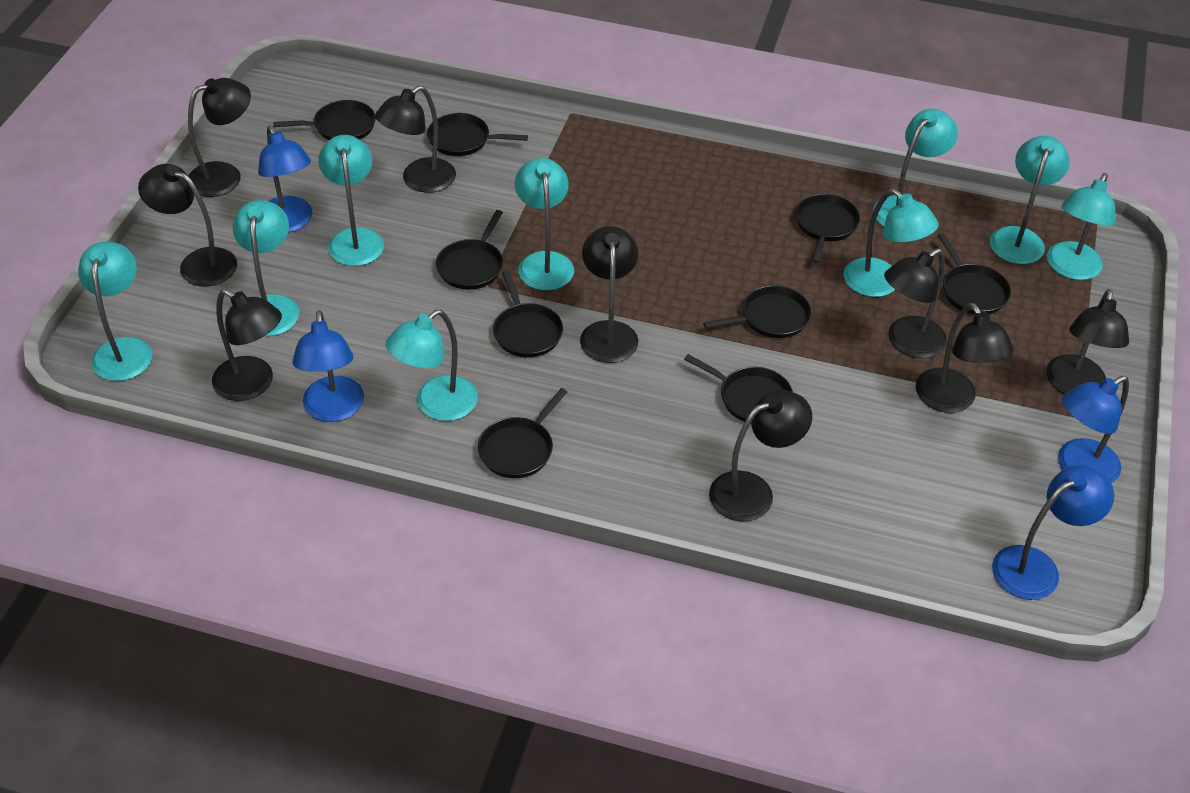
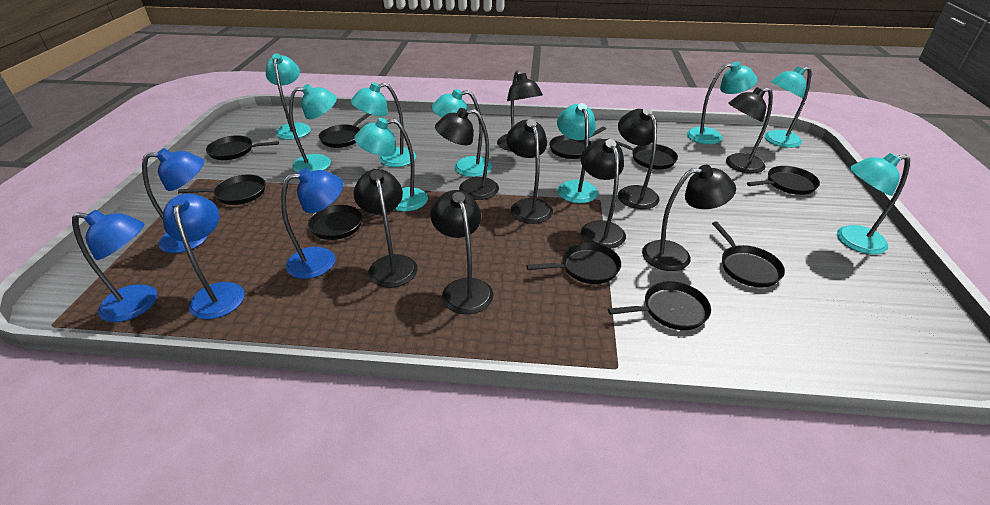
black pan: [273,100,376,140] [427,113,528,156] [436,210,503,290] [478,388,567,478] [493,271,563,358] [684,354,793,424] [703,285,811,338] [795,194,860,264] [937,233,1011,315] = 9 -> [178,175,265,205] [206,135,279,160] [308,205,396,240] [319,113,371,148] [527,242,621,284] [549,127,606,159] [608,138,678,170] [608,281,711,330] [712,221,785,287] [747,166,820,195] = 10

